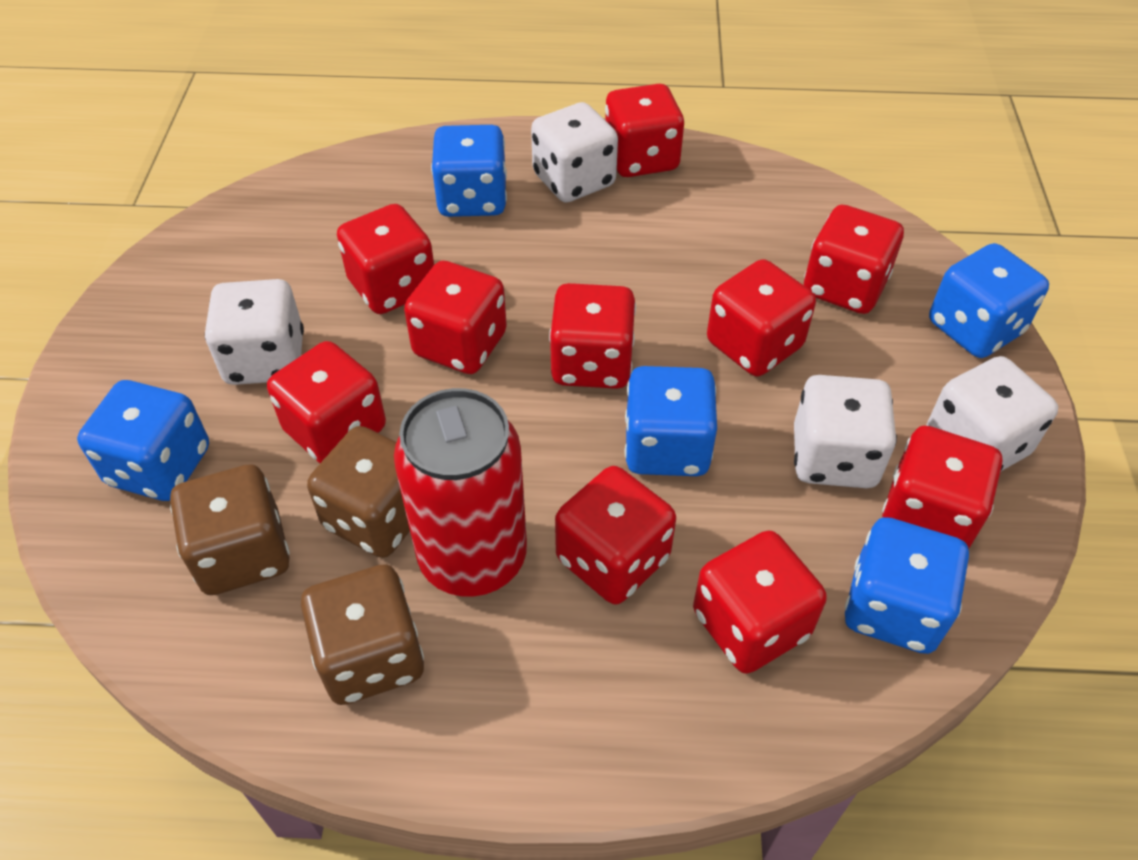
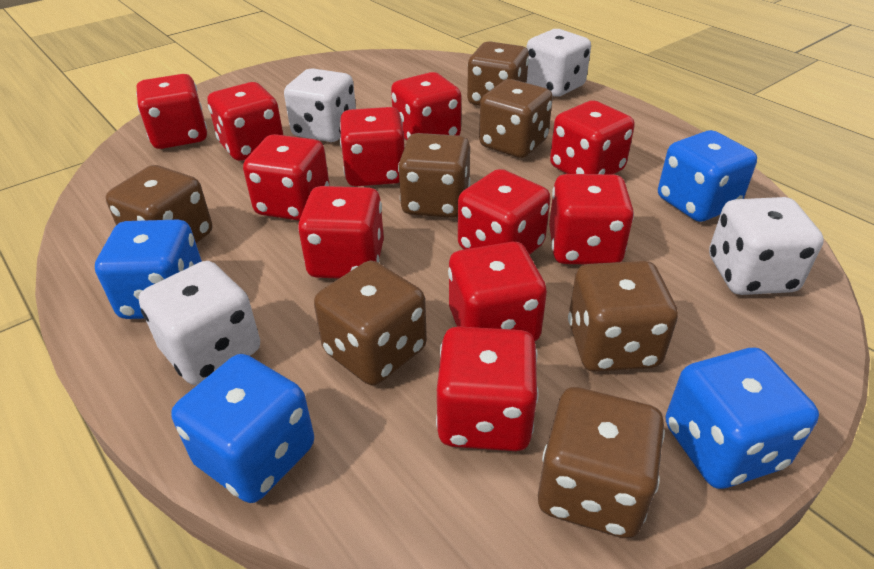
blue dice: [77,380,209,501] [431,125,507,217] [625,366,717,476] [845,517,969,654] [929,243,1049,358] = 5 -> [95,220,202,319] [171,354,314,503] [658,130,757,222] [666,348,819,489] = 4
brown dice: [170,464,290,595] [301,564,424,705] [307,426,410,558] = 3 -> [106,165,212,243] [314,261,427,385] [398,133,470,218] [467,41,529,106] [479,79,553,158] [538,387,665,538] [568,261,678,372] = 7
red can: [394,388,527,597] = 1 -> none = 0
red dice: [267,341,386,463] [337,204,434,314] [404,261,507,374] [549,283,636,389] [555,466,676,604] [605,84,684,177] [693,530,827,674] [707,259,816,376] [804,205,904,314] [882,426,1002,549] = 10 -> [136,74,207,149] [208,82,283,161] [243,134,330,221] [298,186,384,279] [340,107,405,186] [391,72,461,140] [436,326,539,451] [448,242,547,341] [458,169,550,255] [549,174,634,264] [550,100,635,175] = 11

